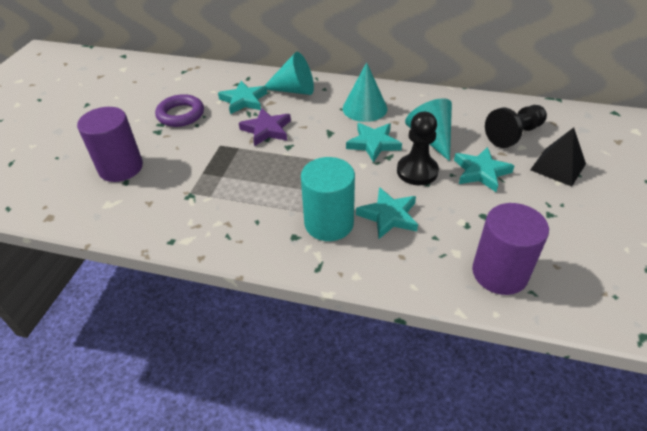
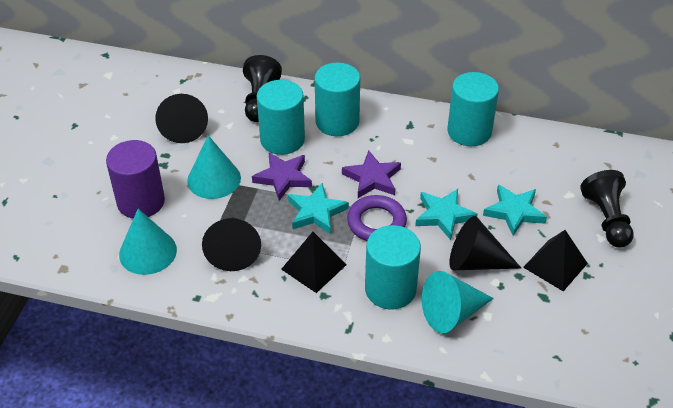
black cone: none = 0 -> [155,94,208,143] [202,217,261,271] [449,216,521,270] = 3
black pyramid: [530,127,586,187] = 1 -> [281,232,346,293] [523,230,588,291] = 2
purple cylinder: [77,107,143,182] [472,203,549,295] = 2 -> [106,140,165,219] = 1
purple star: [239,108,291,146] = 1 -> [252,152,312,200] [342,150,401,198] = 2
turquoise cylinder: [301,157,355,241] = 1 -> [257,80,305,155] [315,63,360,136] [365,225,421,309] [447,72,499,146] = 4
turquoise star: [218,81,267,114] [346,123,402,163] [356,187,418,239] [454,147,514,192] = 4 -> [288,183,349,234] [415,189,478,240] [483,185,547,236] = 3

